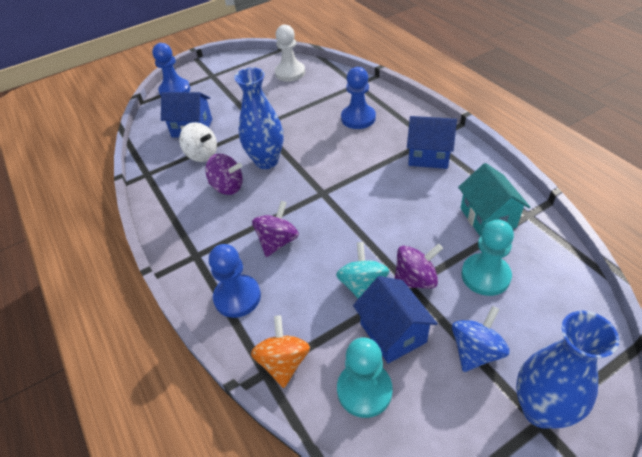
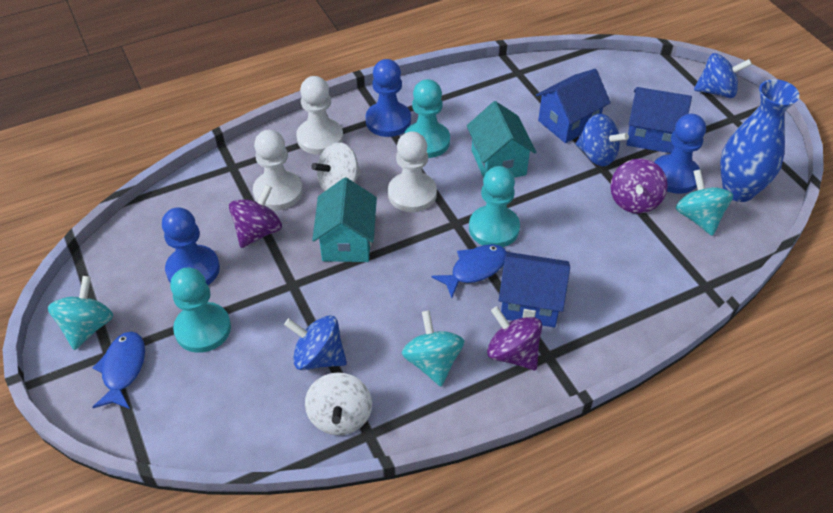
blue fish: none = 0 -> [93,332,145,409] [431,244,507,298] = 2
blue spinning top: [452,306,510,372] = 1 -> [284,316,347,370] [576,114,629,166] [694,53,752,98] = 3
blue vase: [234,67,283,169] [516,311,619,429] = 2 -> [720,79,800,202] = 1
orange spinning top: [251,315,310,388] = 1 -> none = 0
turquoise house: [458,163,530,236] = 1 -> [312,178,377,262] [467,101,536,178] = 2
turquoise pawn: [337,337,393,418] [461,220,514,296] = 2 -> [170,268,231,353] [404,79,450,158] [469,166,520,247] = 3
turquoise spinning top: [336,242,390,299] = 1 -> [48,276,113,350] [402,310,464,386] [676,169,733,236] = 3
white pawn: [275,25,305,82] = 1 -> [253,130,303,210] [296,76,343,155] [388,131,437,212] = 3
white spinning top: [179,122,217,162] = 1 -> [305,372,372,435] [311,142,361,191] = 2

